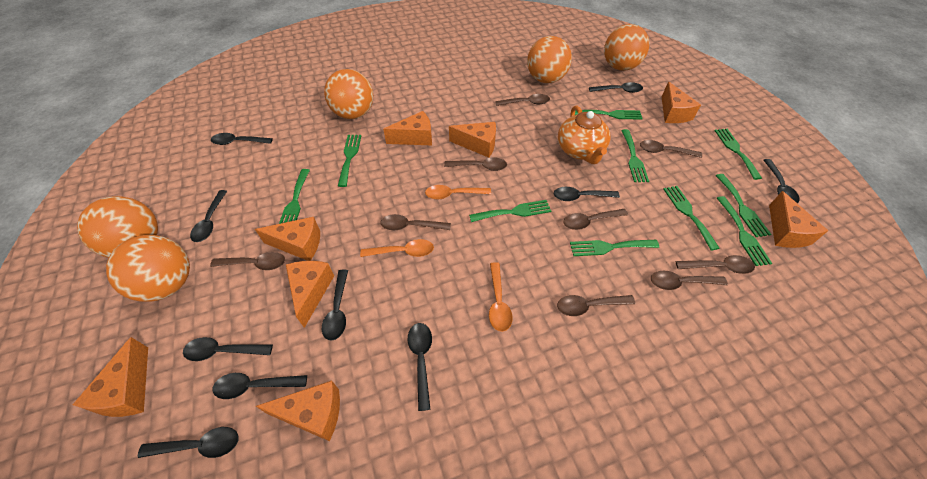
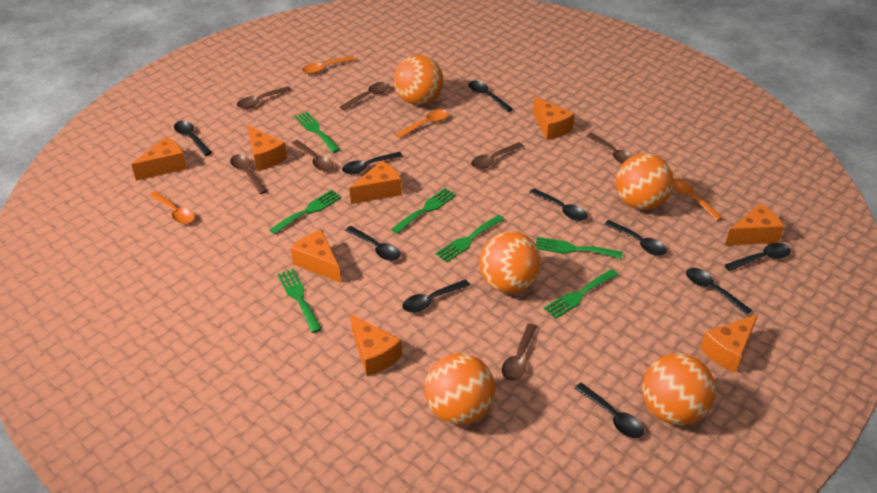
brown spoon: [210,252,285,270] [381,214,451,230] [444,157,507,171] [495,94,550,106] [557,295,635,316] [563,209,628,230] [640,140,702,158] [651,271,728,290] [676,255,755,274] = 9 -> [230,154,267,194] [237,86,292,109] [291,140,334,171] [340,82,389,110] [471,142,524,169] [502,323,537,381] [586,133,633,164] = 7
green fork: [279,169,310,224] [338,135,361,187] [469,200,551,222] [570,240,659,256] [575,110,643,120] [621,129,649,182] [663,186,719,251] [714,129,762,180] [715,174,771,237] [717,196,772,266] = 10 -> [269,190,342,234] [278,269,322,333] [295,112,340,153] [391,188,457,234] [435,215,505,262] [536,237,623,259] [544,269,618,319] = 7
orange spoon: [360,239,434,257] [425,185,491,199] [489,262,513,332] = 3 -> [149,191,195,224] [302,56,356,74] [396,109,448,138] [673,178,723,221] = 4
orange teapot: [558,105,611,164] = 1 -> none = 0

